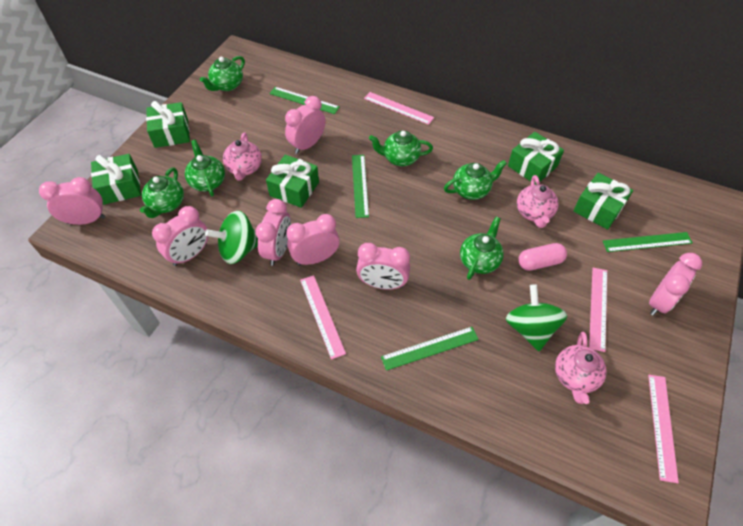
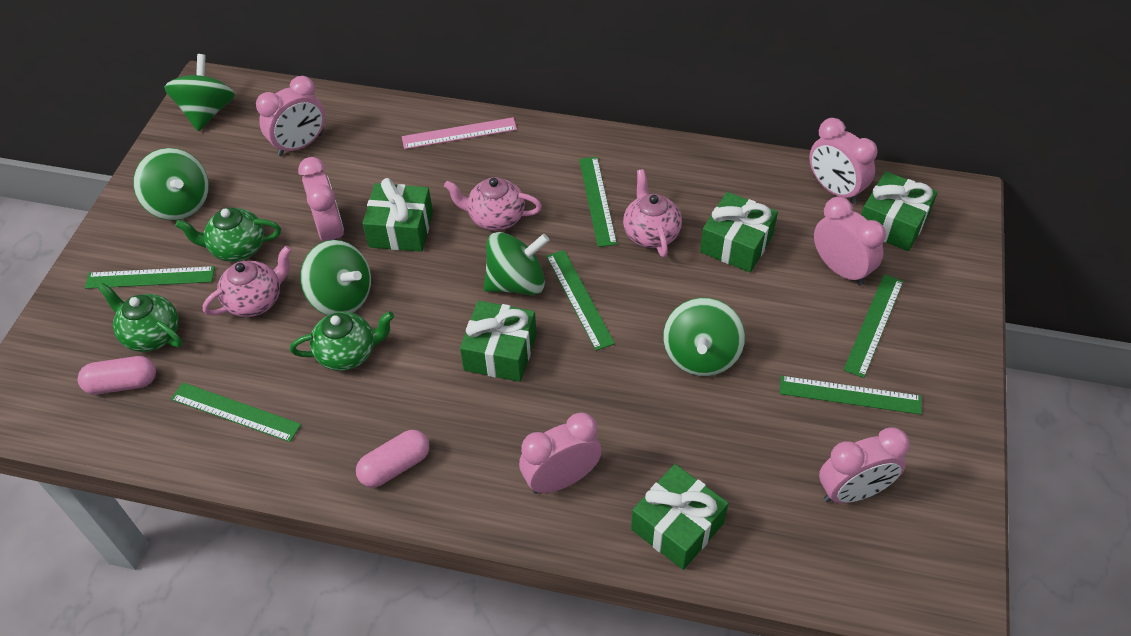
green ruler: [269,87,340,114] [352,155,369,218] [381,327,479,371] [603,232,693,252] = 4 -> [85,266,215,289] [171,383,301,442] [546,250,615,351] [579,157,617,247] [780,376,922,415] [843,274,904,378] = 6
green spinning top: [205,211,258,264] [506,284,567,351] = 2 -> [133,148,209,220] [164,54,235,131] [300,240,371,316] [484,232,549,295] [663,298,745,376] = 5
green teapot: [140,168,184,218] [185,140,225,196] [200,56,245,91] [369,131,433,166] [444,160,507,200] [460,217,504,280] = 6 -> [98,283,183,352] [175,207,281,262] [290,311,394,371] = 3
pink capsule: [518,243,567,271] = 1 -> [78,356,156,394] [356,430,429,488] = 2
pink clock: [39,177,106,225] [152,206,208,266] [256,199,291,266] [285,96,325,154] [286,214,340,265] [356,243,410,290] [649,253,702,316] = 7 -> [256,76,325,156] [298,157,344,241] [519,413,601,494] [809,118,877,204] [814,197,886,286] [819,427,910,503] = 6
pink ruler: [300,275,346,359] [364,92,434,125] [589,268,607,352] [648,375,679,483] = 4 -> [402,117,517,149] = 1

